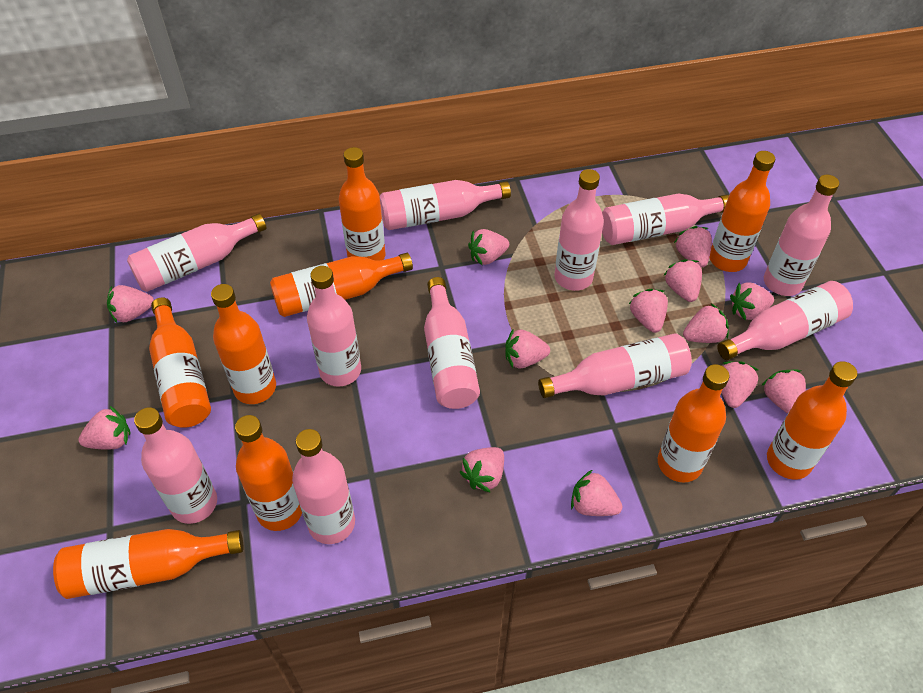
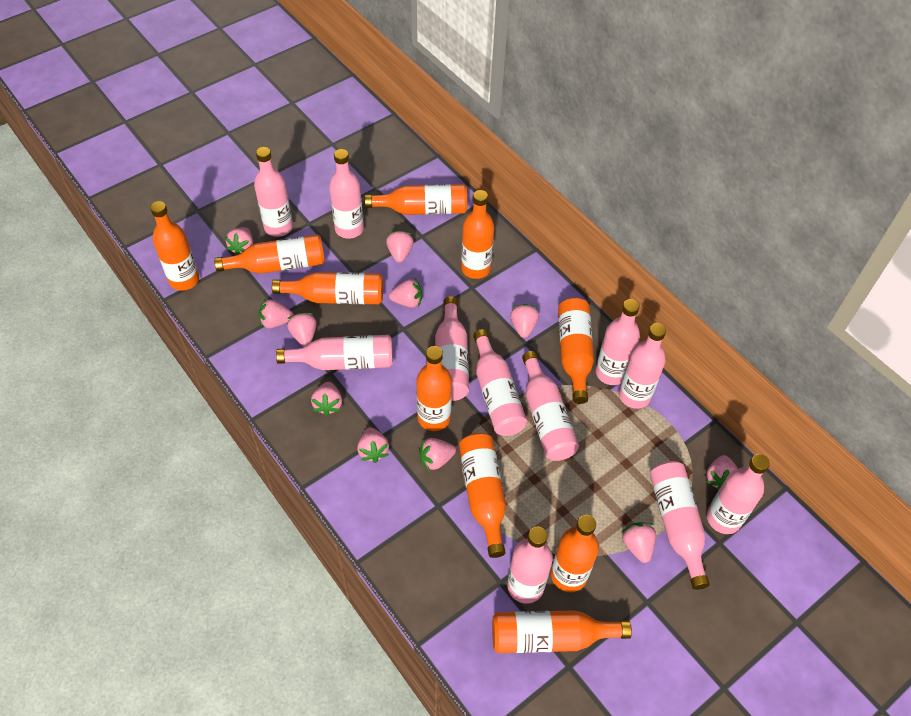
orange bottle: [53,529,243,599] [149,298,211,428] [211,284,276,404] [235,415,302,531] [270,253,413,317] [338,147,385,261] [658,364,729,482] [709,151,775,272] [767,361,857,480] = 9 -> [150,201,199,291] [214,234,325,274] [272,272,383,304] [365,184,467,215] [417,346,452,431] [459,433,506,558] [461,190,494,279] [492,610,632,653] [551,515,599,592] [558,298,594,404] = 10
pink strawberry: [78,406,131,449] [107,285,154,323] [460,447,504,493] [468,229,509,266] [505,329,550,369] [571,470,622,516] [629,289,668,333] [663,259,702,302] [674,226,712,268] [683,303,729,343] [721,361,758,408] [730,282,774,321] [761,370,806,414] = 13 -> [225,227,253,255] [259,299,294,328] [287,313,317,347] [311,382,342,416] [357,427,389,463] [386,230,414,263] [389,279,422,308] [419,438,456,471] [510,304,539,338] [621,522,656,563] [706,455,738,491] = 11

